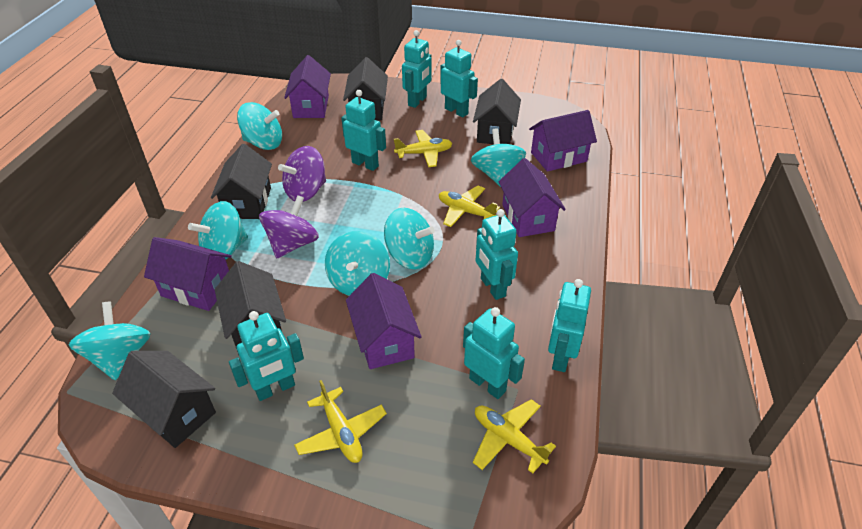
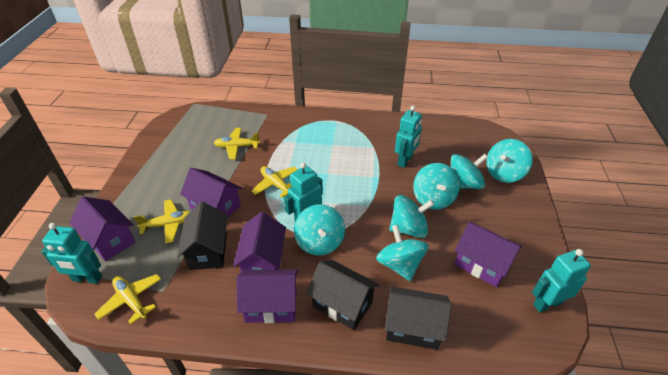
black house: [112,351,216,448] [211,144,272,219] [215,261,286,355] [343,57,388,120] [473,79,521,144] = 5 -> [177,202,228,270] [306,260,379,330] [385,286,451,350] = 3
purple spinning top: [259,195,319,258] [278,146,326,202] = 2 -> none = 0
turquoise robot: [229,311,304,401] [341,90,386,171] [402,30,431,108] [440,40,478,117] [463,307,525,399] [476,209,518,300] [548,279,591,372] = 7 -> [41,223,102,284] [284,163,323,221] [395,106,422,168] [532,249,591,312] = 4

